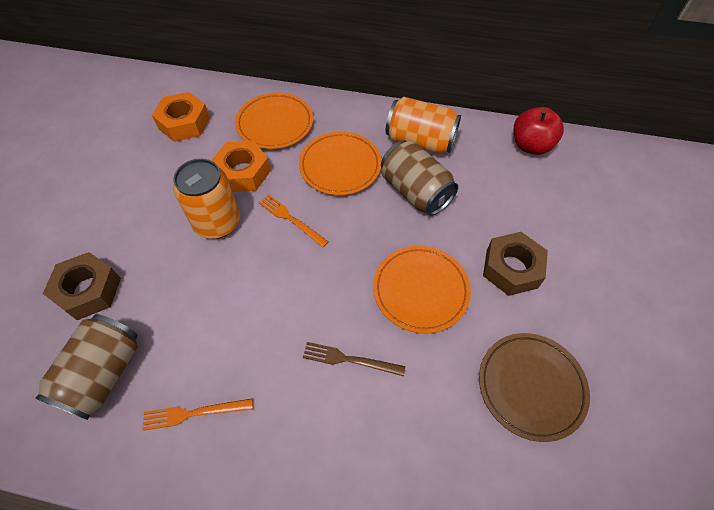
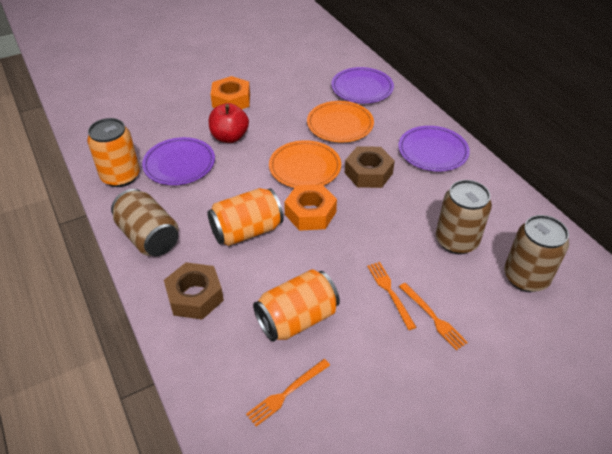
brown can: [35,314,138,420] [381,140,458,216] = 2 -> [111,189,178,256] [436,180,492,254] [504,215,569,292] = 3
brown fork: [303,342,405,376] = 1 -> none = 0
brown plate: [479,333,590,442] = 1 -> none = 0
orange can: [173,159,240,239] [385,97,461,154] = 2 -> [87,118,140,187] [207,188,284,246] [253,269,340,342] = 3
orange fork: [143,399,253,431] [259,194,328,248] = 2 -> [246,359,330,427] [367,262,416,330] [399,283,468,350] = 3
orange plate: [235,92,313,149] [299,132,381,195] [373,246,471,334] = 3 -> [269,140,341,188] [307,101,374,142] = 2
purple plate: none = 0 -> [142,137,215,185] [331,67,394,103] [398,126,470,172] = 3

